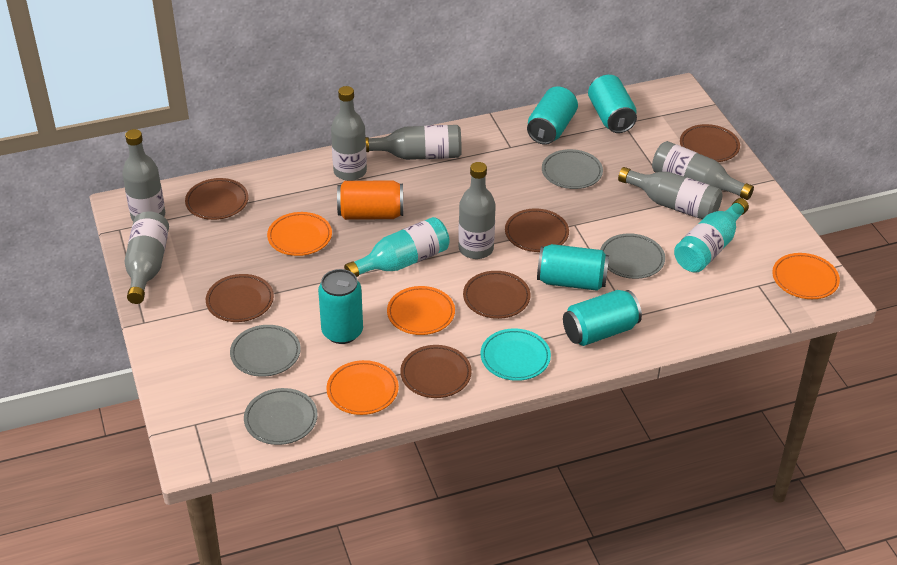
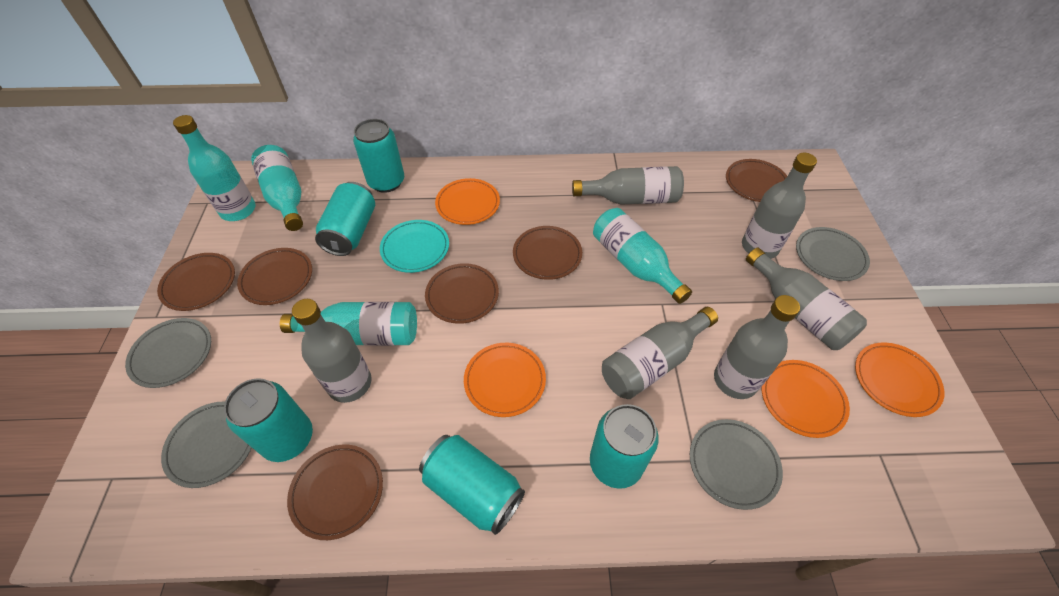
grey bottle: [122,129,165,221] [124,212,169,304] [331,86,367,181] [365,125,462,160] [458,162,496,259] [618,167,723,219] [652,141,754,200] = 7 -> [292,299,372,403] [572,166,684,205] [602,307,718,399] [714,295,800,399] [742,153,817,259] [746,247,867,350] = 6
orange can: [337,180,403,220] = 1 -> none = 0
turquoise bottle: [344,217,450,277] [674,198,749,273] = 2 -> [173,115,256,221] [251,145,303,231] [280,302,417,346] [593,208,692,304] = 4

